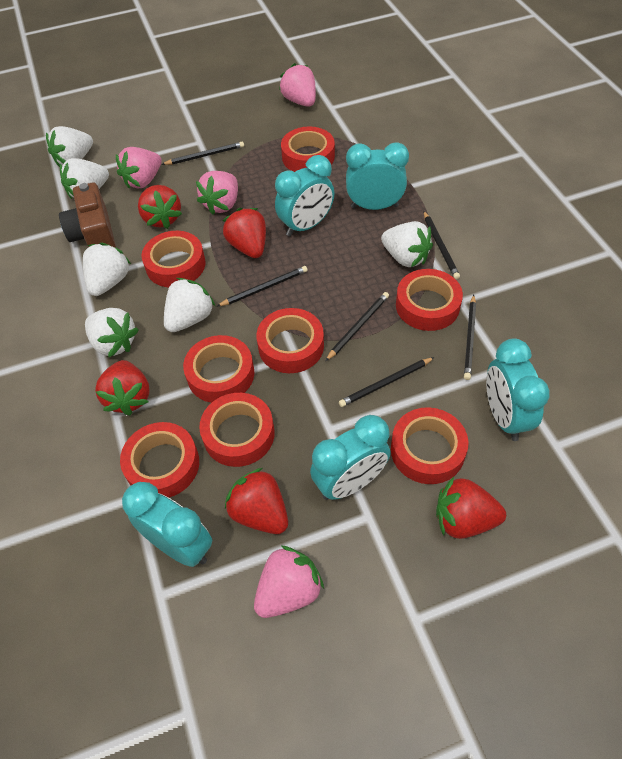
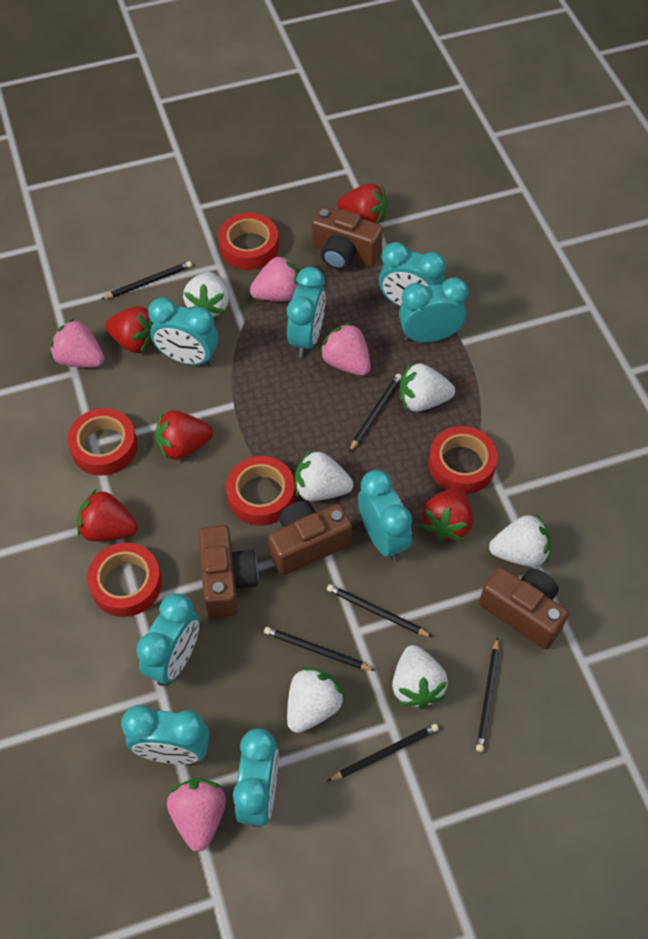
brown camera: [59,183,116,248] = 1 -> [198,525,259,619] [268,501,352,575] [312,206,383,270] [479,567,569,649] = 4
red tape: [120,422,199,497] [142,231,206,287] [183,335,254,403] [199,393,275,467] [257,308,324,373] [281,127,335,172] [391,407,469,484] [396,269,463,331] = 8 -> [67,408,138,476] [87,543,162,617] [218,213,279,270] [226,456,295,526] [428,426,498,494] = 5
turquoise clock: [122,482,213,567] [275,155,334,237] [310,415,391,500] [346,142,409,210] [486,338,550,441] = 5 -> [121,705,210,764] [136,593,199,686] [148,297,218,365] [233,728,278,827] [287,267,326,357] [358,470,412,561] [379,242,446,306] [399,277,468,342] = 8

